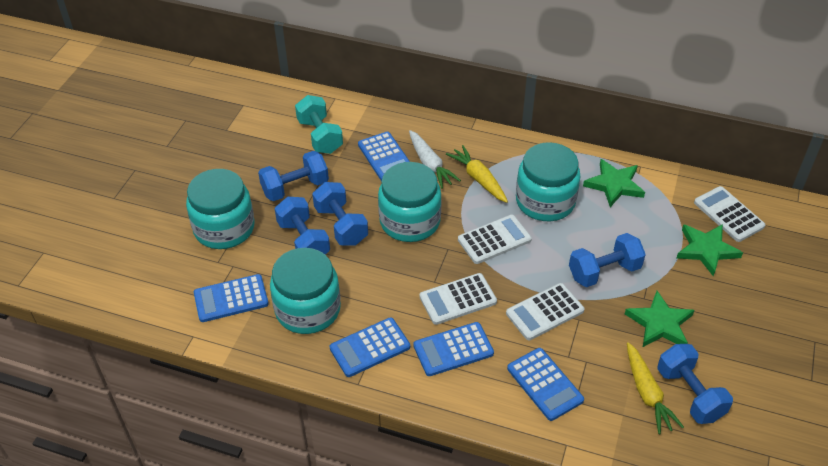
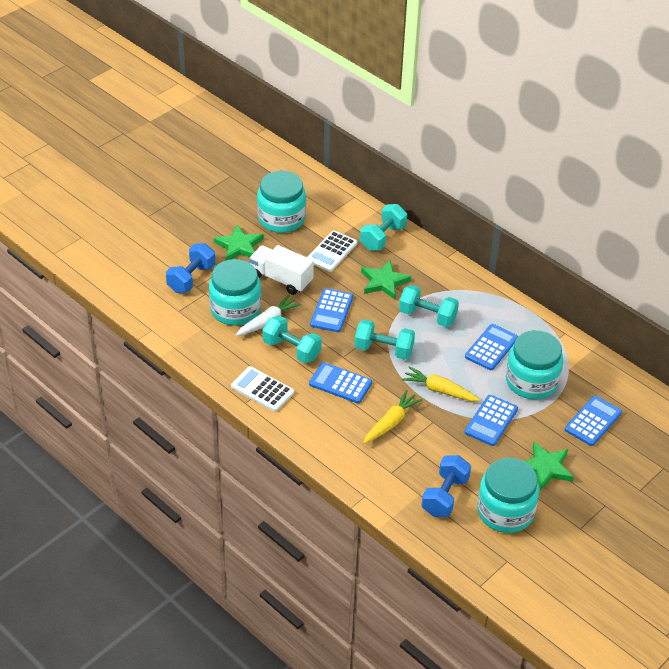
blue dumbbell: [258,151,329,201] [275,197,330,255] [312,182,368,246] [569,233,646,287] [657,344,733,424] = 5 -> [166,243,215,293] [422,455,471,517] = 2
turquoise dumbbell: [295,95,343,154] = 1 -> [263,315,322,363] [355,319,415,360] [360,204,407,251] [399,285,459,327] = 4
white calculator: [420,273,497,325] [458,215,532,264] [506,283,584,340] [694,186,765,242] = 4 -> [231,366,294,412] [307,230,357,272] = 2
white truck: none = 0 -> [249,245,314,295] = 1

